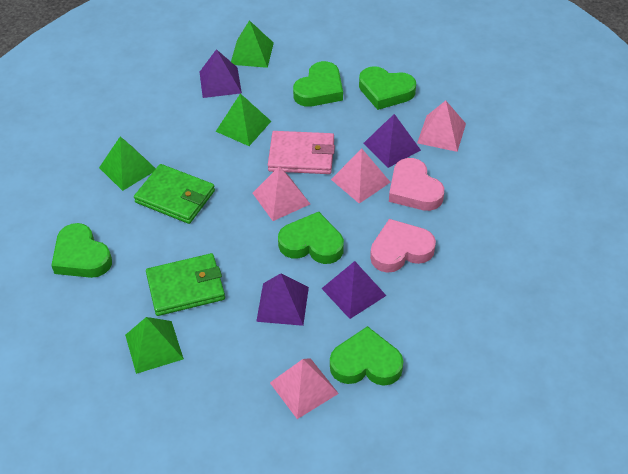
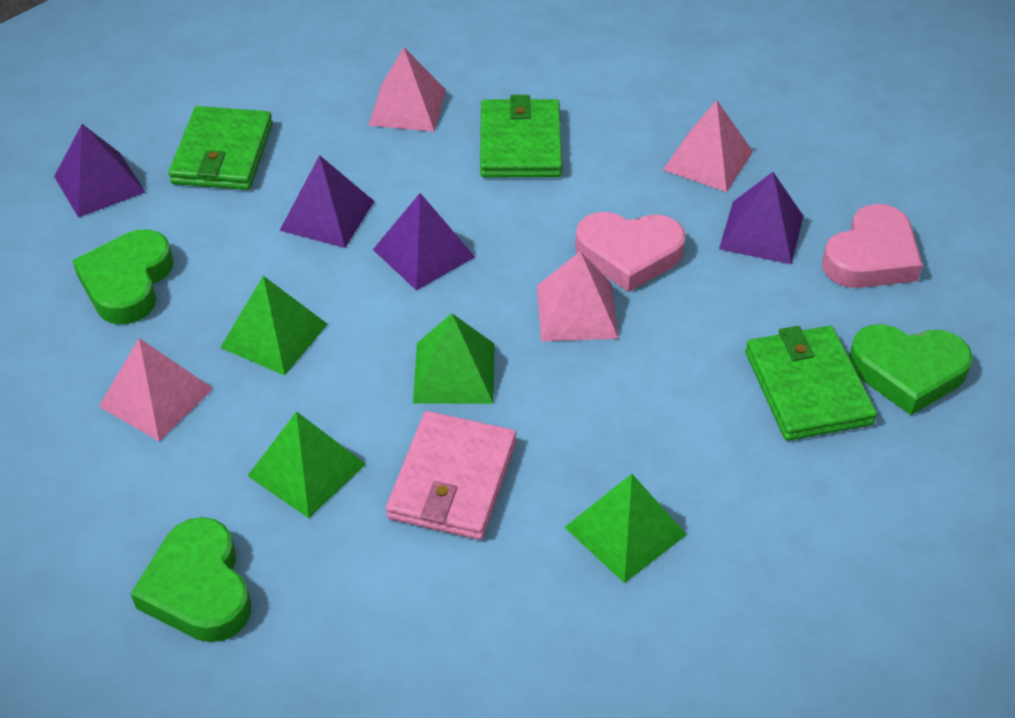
green heart: [51,223,112,278] [278,212,344,264] [293,61,343,107] [330,326,403,386] [359,66,416,110] = 5 -> [72,230,173,324] [131,517,251,642] [849,324,973,415] = 3
green wallet: [134,164,215,224] [146,253,225,316] = 2 -> [169,106,273,190] [480,95,562,177] [745,326,877,441] = 3

